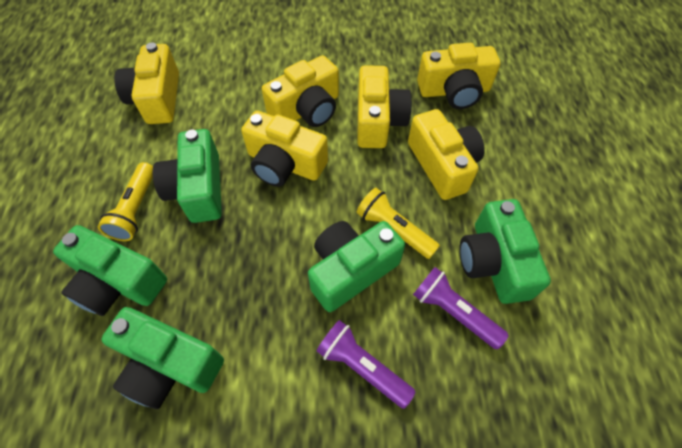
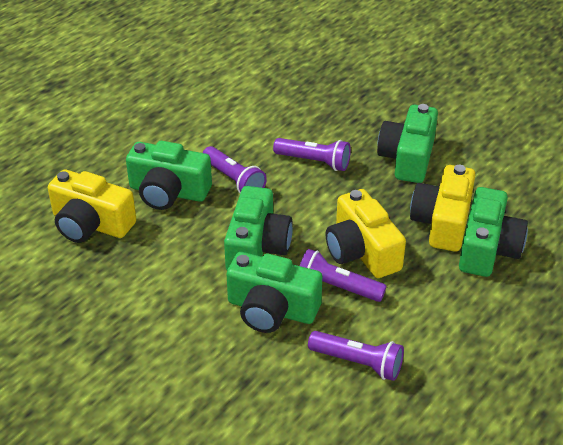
purple flashlight: [316,320,416,409] [413,267,509,349] = 2 -> [203,146,267,193] [273,138,351,171] [300,249,387,302] [308,331,404,381] = 4
yellow camera: [114,42,179,124] [241,111,328,187] [262,55,339,127] [357,65,412,148] [408,109,485,200] [417,43,500,109] = 6 -> [48,170,136,243] [326,189,406,278] [410,165,476,252] = 3
yellow flashlight: [98,162,153,241] [357,188,440,259] = 2 -> none = 0

